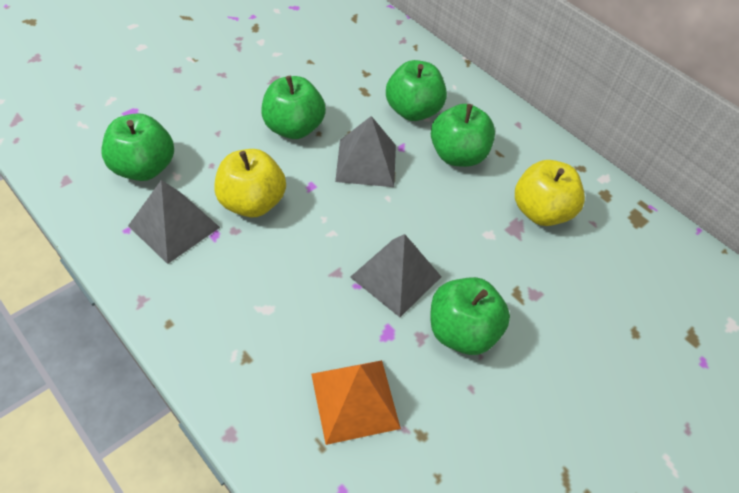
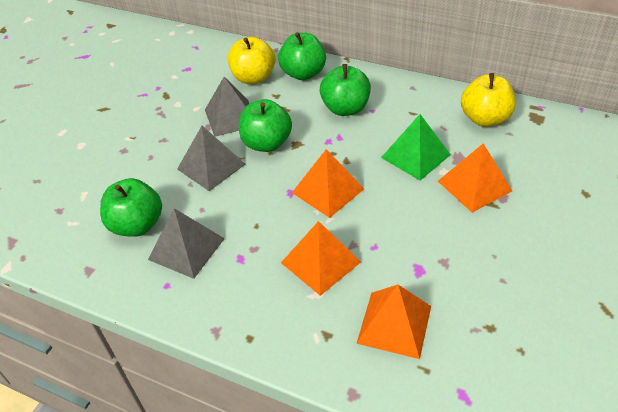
green apple: [101,113,174,181] [261,76,326,139] [386,60,447,121] [430,277,510,355] [431,104,495,167] = 5 -> [100,178,162,237] [239,99,292,152] [278,32,326,80] [320,64,371,116] = 4
green pyramid: none = 0 -> [381,114,451,181] = 1
orange pyramid: [311,360,401,445] = 1 -> [281,221,361,296] [292,149,364,218] [356,285,431,359] [438,143,512,213] = 4

